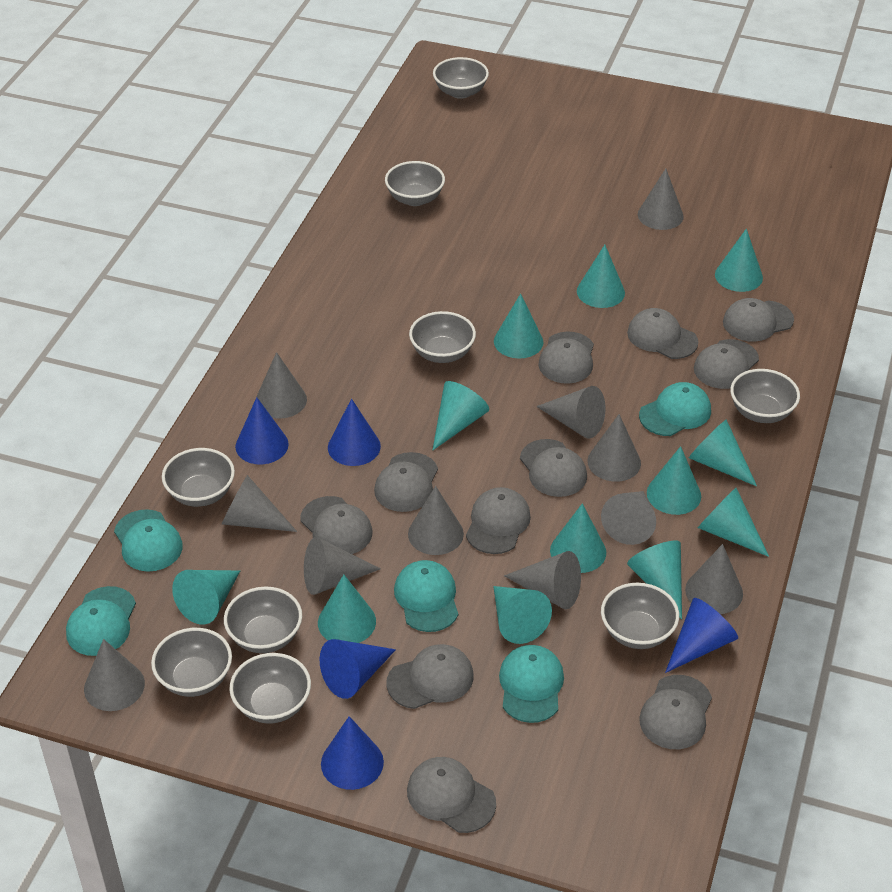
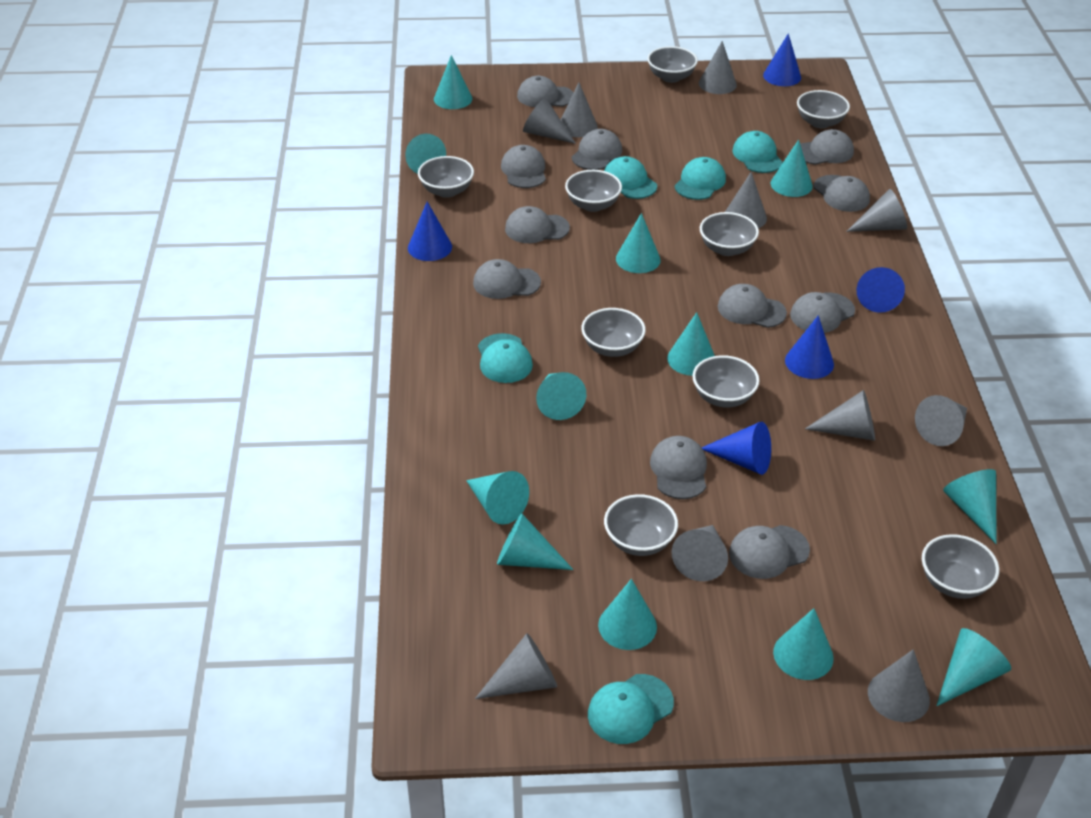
grey cone: [84,639,145,711] [222,475,297,532] [256,352,307,419] [304,537,381,595] [408,486,464,555] [504,551,581,609] [536,386,606,439] [587,414,641,482] [601,491,656,545] [638,169,684,230] [685,544,743,614] = 11 -> [475,633,557,699] [523,98,576,144] [561,83,598,137] [671,525,728,581] [699,41,737,94] [725,172,767,228] [805,390,875,441] [846,189,907,232] [868,649,930,722] [915,395,967,446] = 10

